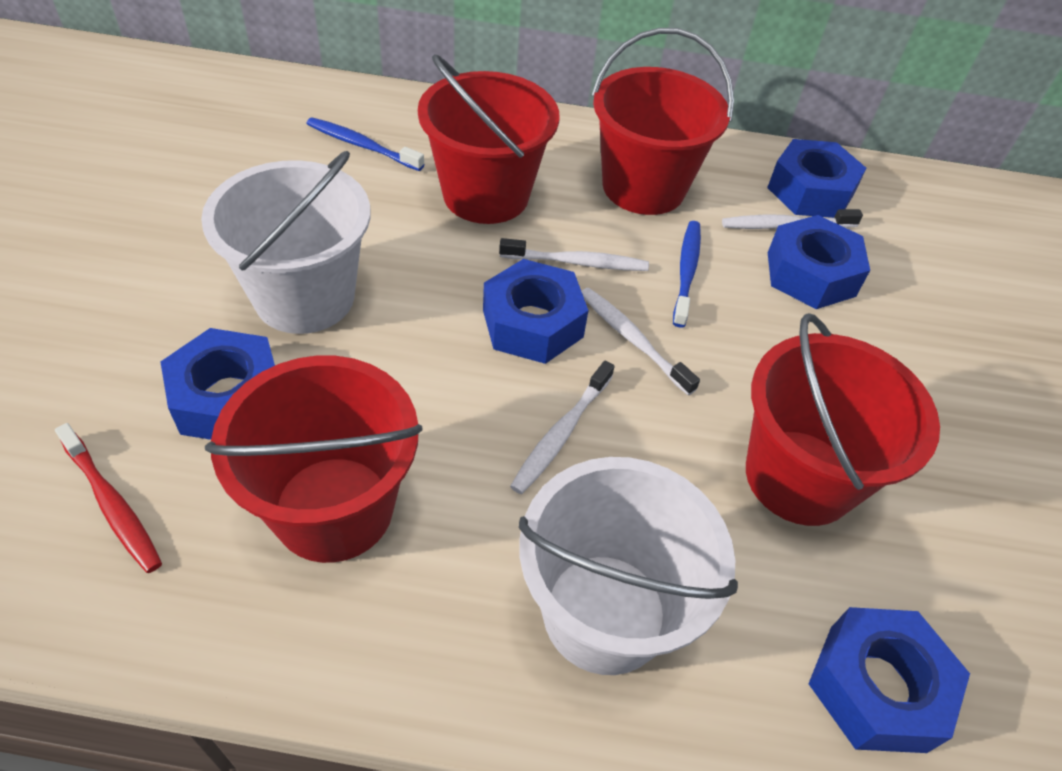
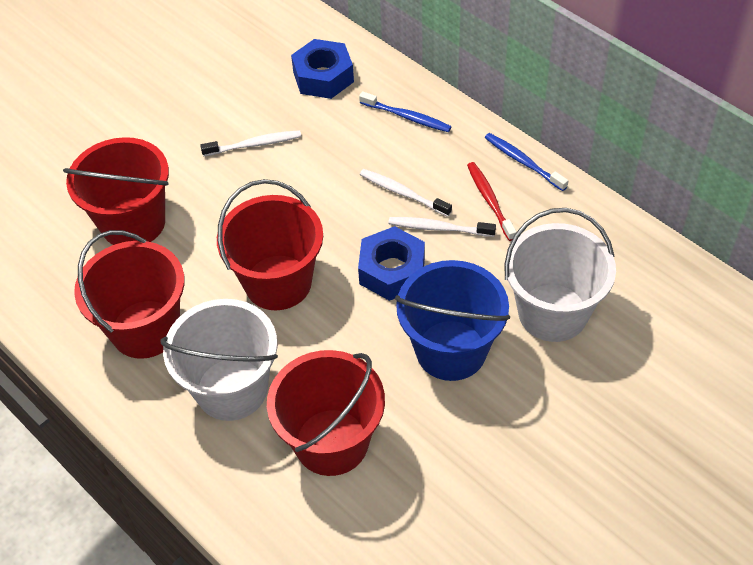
blue bucket: none = 0 -> [395,260,510,381] = 1
blue nut: [160,328,275,440] [483,259,589,364] [767,139,866,218] [768,215,870,309] [808,607,970,753] = 5 -> [291,39,354,99] [358,226,425,301] = 2
white toothbrush: [499,238,649,271] [510,361,615,494] [581,288,700,395] [722,209,863,229] = 4 -> [200,130,301,156] [360,169,452,217] [389,217,496,237] = 3

